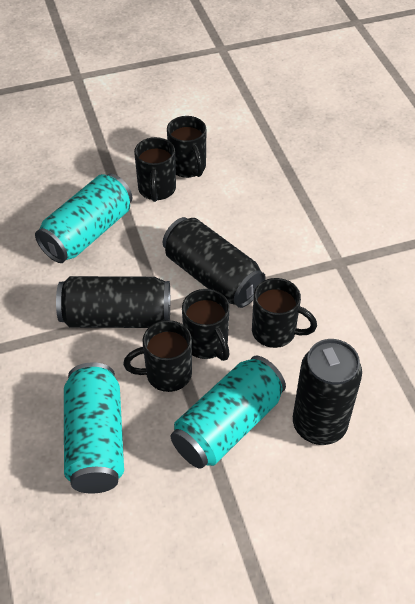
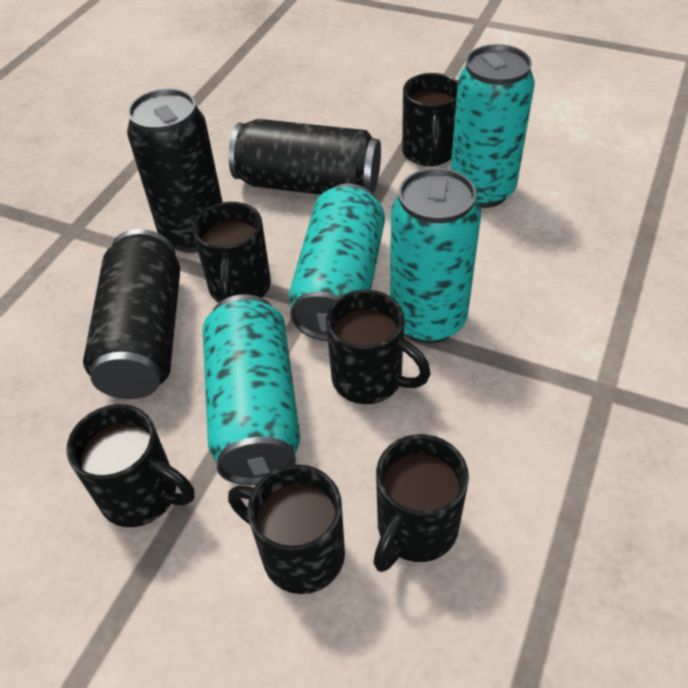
black mug: [123,320,192,392] [134,137,176,202] [167,116,206,178] [182,289,230,361] [252,278,317,348] = 5 -> [66,404,195,527] [192,202,271,302] [228,464,345,594] [326,290,431,404] [373,434,469,572] [402,73,458,166] = 6
turquoise can: [35,174,132,263] [64,362,124,493] [171,356,286,469] = 3 -> [203,294,300,485] [289,183,385,341] [390,168,481,344] [451,44,534,208] = 4

